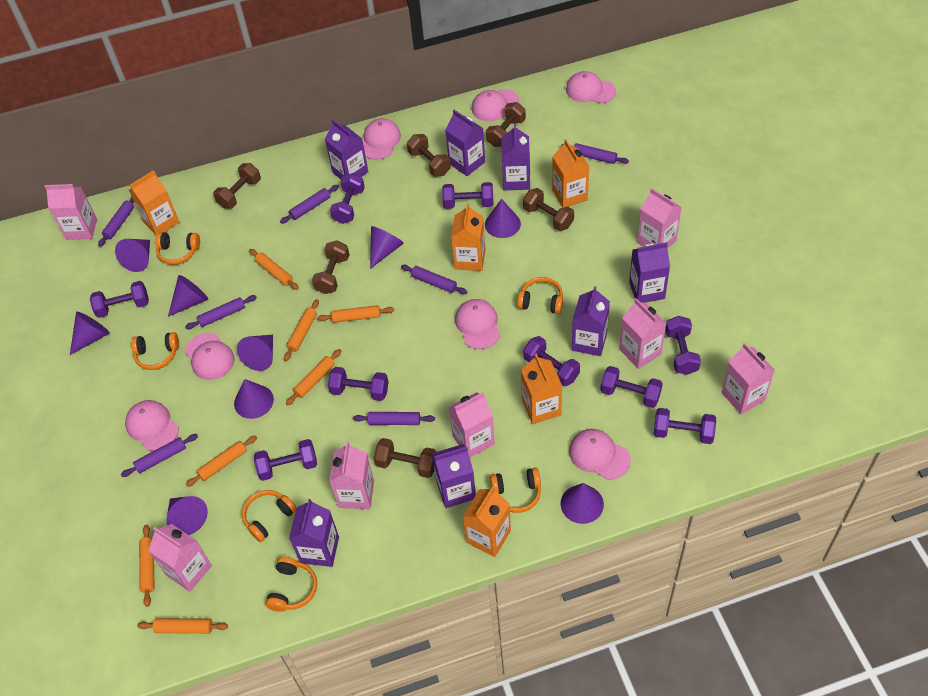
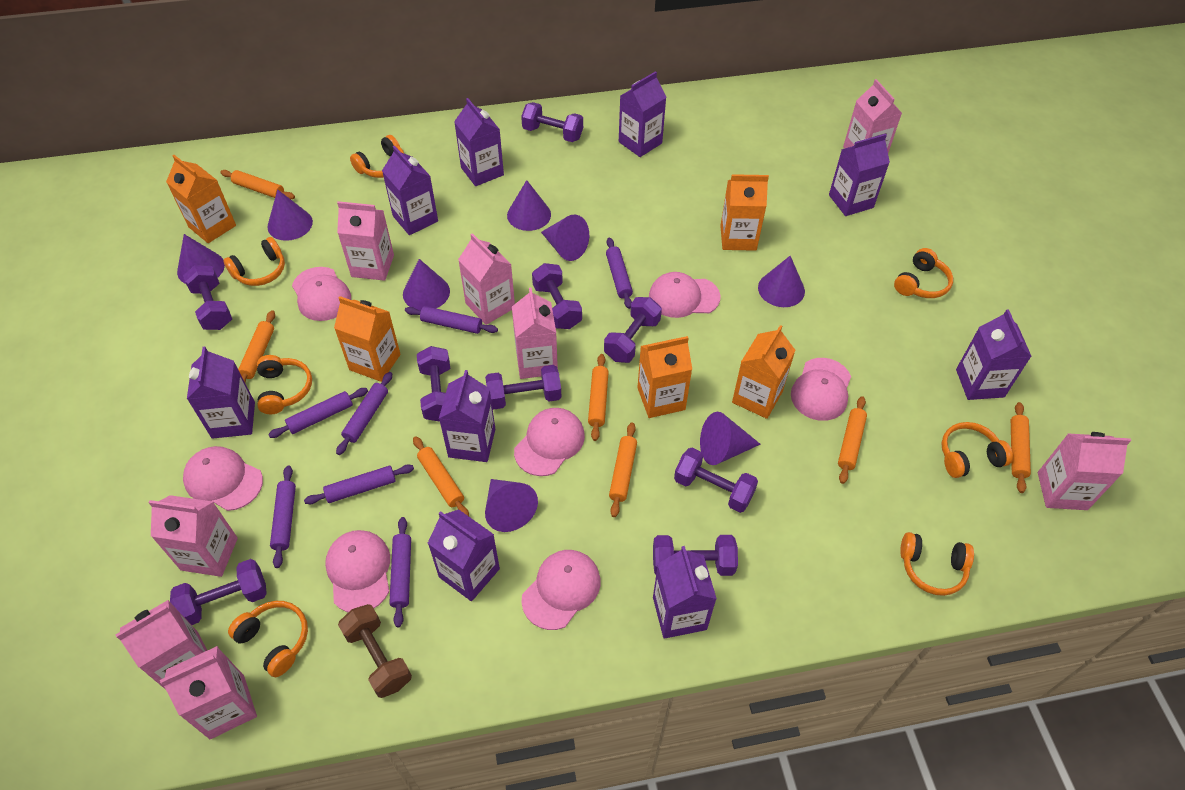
brown dumbbell: [213,163,261,209] [312,241,349,294] [374,438,436,478] [407,134,451,177] [486,102,526,147] [523,188,574,231] = 6 -> [338,604,412,698] = 1
orange headphones: [131,332,179,370] [156,232,200,265] [242,490,296,542] [265,557,317,612] [490,468,541,513] [517,277,563,314] = 6 -> [223,237,285,286] [228,601,308,677] [257,355,312,414] [350,135,404,178] [894,248,953,298] [900,532,974,596] [941,422,1013,478] = 7
pink carton: [45,184,97,240] [148,524,212,592] [329,442,374,509] [449,392,495,457] [619,298,666,369] [637,188,682,249] [721,343,775,414] = 7 -> [116,600,207,690] [148,495,238,577] [160,646,257,739] [337,201,394,281] [458,233,515,325] [512,288,558,379] [843,79,902,153] [1038,432,1131,510] = 8
purple carton: [289,499,339,567] [325,120,368,179] [432,444,476,508] [445,110,485,176] [501,124,530,191] [572,286,610,356] [629,242,670,303] = 7 -> [187,347,255,439] [382,145,438,235] [428,509,500,601] [439,370,495,462] [454,98,504,186] [619,71,667,157] [653,546,717,639] [829,133,890,216] [956,309,1032,400] = 9
purple cone: [70,312,110,355] [115,239,150,272] [166,496,208,535] [168,275,208,317] [234,379,274,419] [237,335,273,371] [370,226,404,269] [485,199,521,238] [560,483,604,524] = 9 -> [177,234,225,284] [267,189,313,241] [403,259,450,311] [485,479,538,532] [507,180,551,231] [541,214,589,261] [700,412,761,465] [758,256,805,307] = 8

